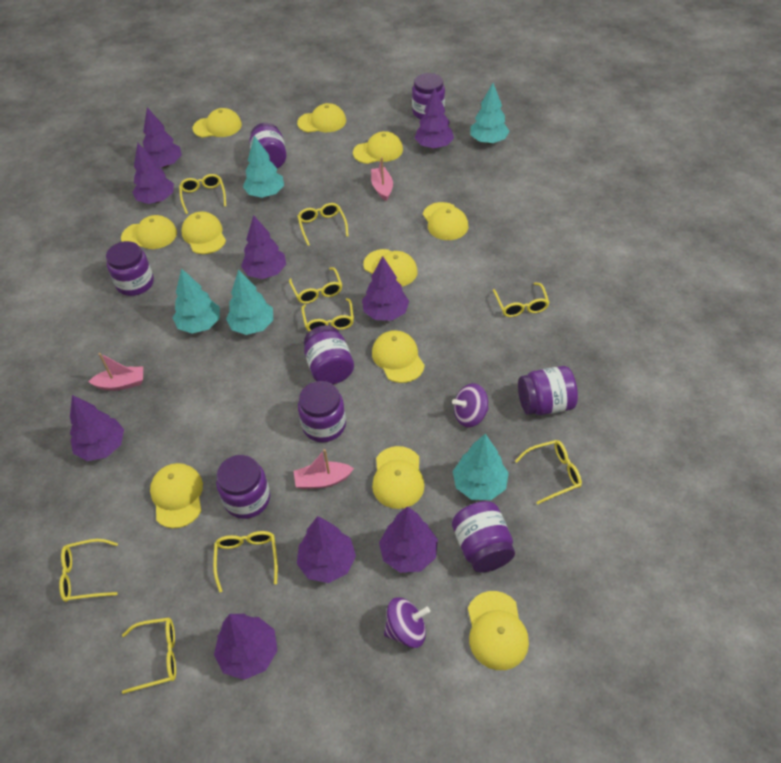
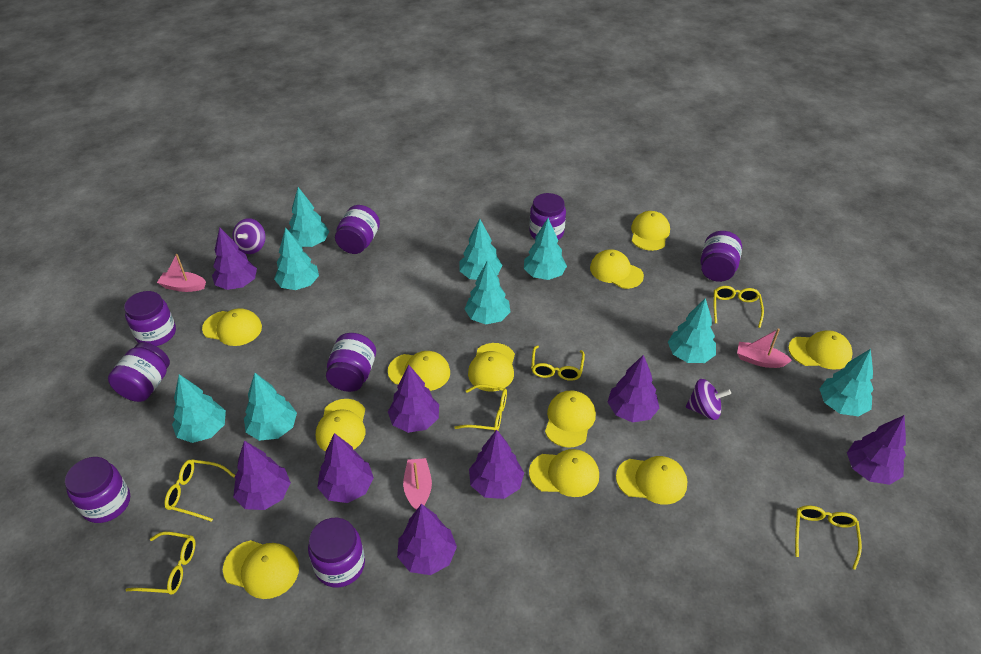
purple tree: [70,395,124,461] [132,143,174,204] [143,107,182,168] [214,614,278,680] [241,215,286,279] [297,516,356,583] [362,256,409,321] [379,506,438,573] [415,88,454,149] = 9 -> [212,227,257,290] [233,441,291,510] [317,433,374,503] [388,365,439,433] [397,504,457,575] [469,429,524,499] [608,355,660,423] [847,415,906,485] = 8
turquoise tree: [173,268,220,333] [226,269,273,335] [243,136,284,198] [453,434,509,500] [470,83,509,144] = 5 -> [172,374,226,443] [244,373,297,441] [274,227,319,290] [289,187,330,247] [459,219,503,280] [465,260,510,324] [524,218,567,280] [668,298,716,363] [819,349,874,416] = 9
yellow glasses: [59,539,118,602] [122,617,176,694] [179,174,226,214] [213,531,278,592] [289,267,342,304] [298,203,349,246] [301,298,354,332] [493,282,550,317] [515,440,582,504] = 9 -> [126,532,195,595] [164,459,235,522] [454,384,507,432] [531,345,585,381] [714,286,764,328] [795,505,862,570] = 6

